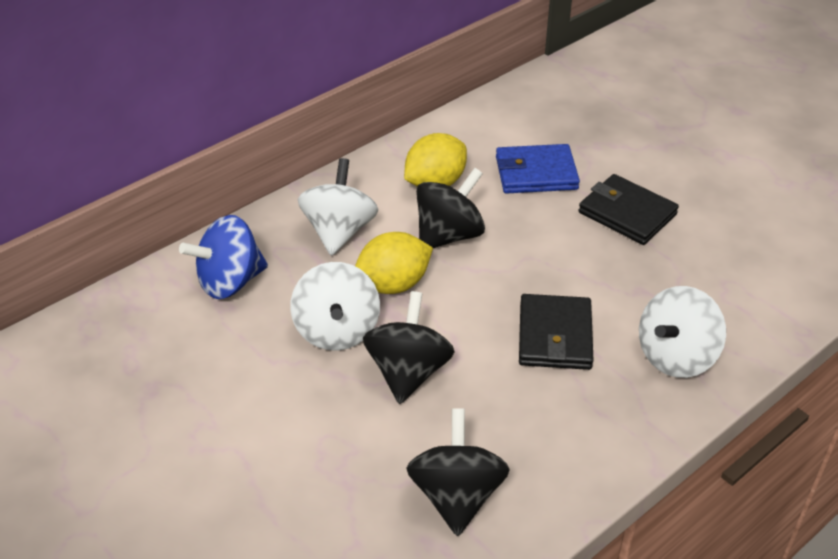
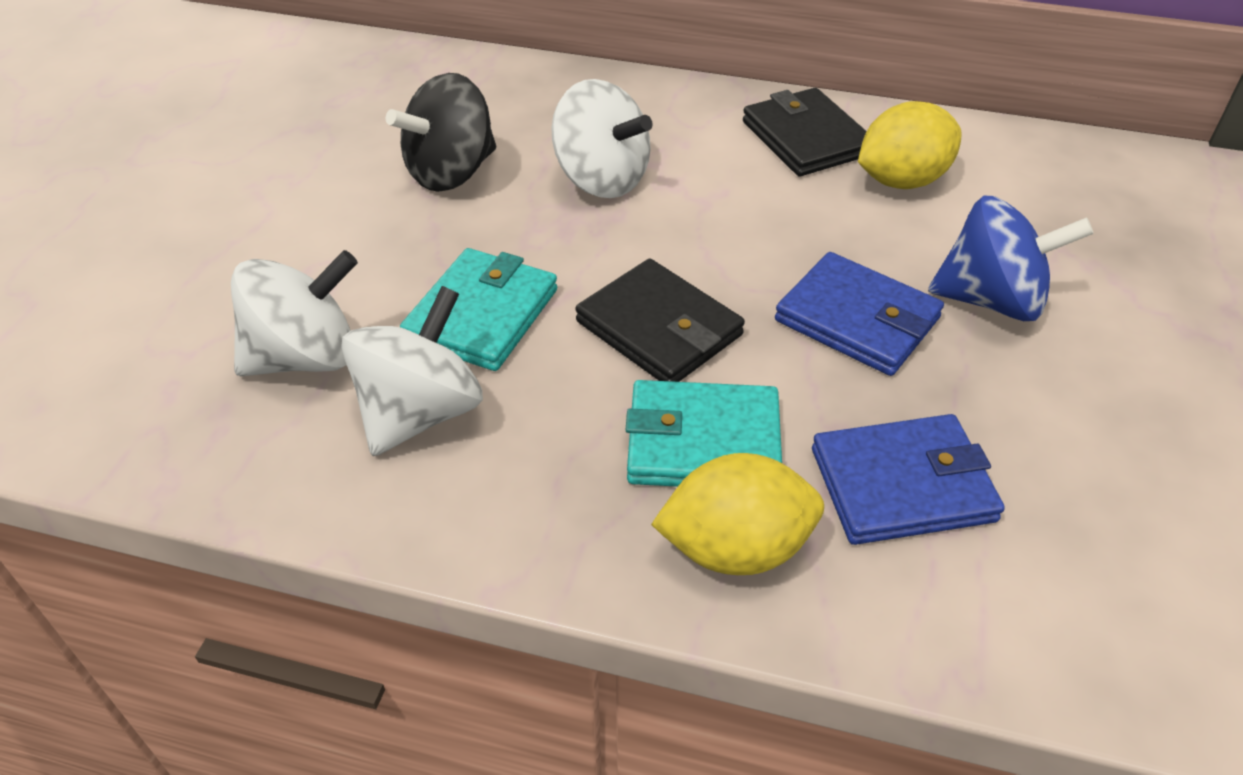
black spinning top: [363,291,455,404] [406,408,510,536] [416,168,485,248] = 3 -> [386,73,496,192] = 1
blue wallet: [496,144,580,194] = 1 -> [775,252,944,376] [812,414,1005,545] = 2
turquoise wallet: none = 0 -> [400,248,557,371] [626,380,782,487] = 2

